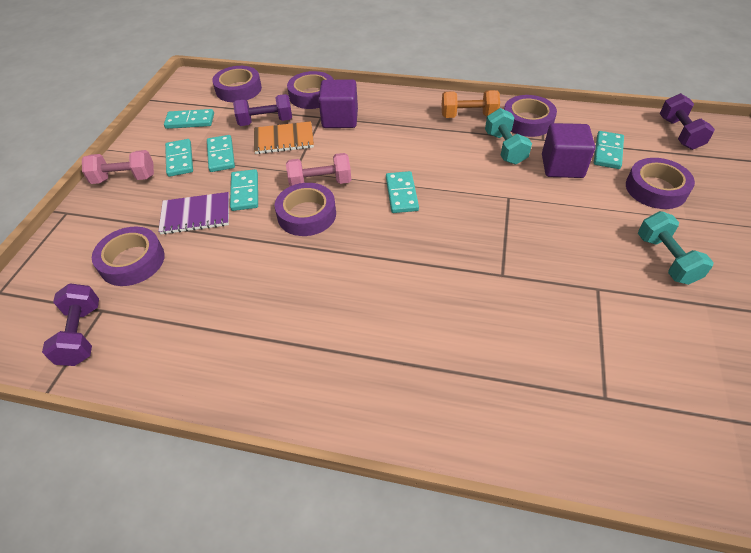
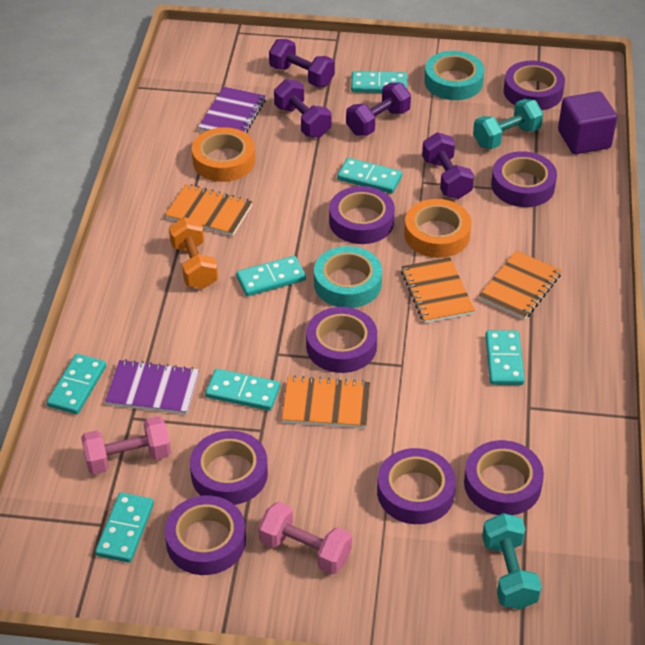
orange notebook: [254,121,314,154] = 1 -> [165,184,252,236] [282,376,370,428] [401,257,475,323] [479,250,562,320] = 4
orange tape: none = 0 -> [192,127,255,182] [404,199,471,258] = 2
purple cube: [318,79,358,128] [542,123,595,178] = 2 -> [558,91,617,154] = 1
purple dumbbell: [42,283,99,366] [233,94,292,126] [660,93,715,150] = 3 -> [269,39,335,87] [274,79,331,138] [346,83,411,136] [422,132,474,199] = 4
purple notebook: [158,192,229,235] = 1 -> [105,359,199,415] [198,87,266,133] = 2
purple tape: [92,227,165,286] [212,66,262,102] [275,183,336,236] [287,71,334,109] [504,95,557,137] [626,158,695,209] = 6 -> [164,496,246,575] [190,430,268,505] [306,307,377,373] [329,186,395,244] [377,448,456,524] [464,440,544,515] [491,151,557,207] [504,60,565,110] = 8
turquoise domino: [164,109,214,129] [165,139,193,177] [207,135,235,172] [230,169,258,211] [386,171,419,213] [594,131,624,169] = 6 -> [47,354,106,414] [95,492,154,563] [205,369,280,411] [236,256,306,296] [337,158,402,194] [351,71,407,93] [485,330,525,385] = 7
turquoise tape: none = 0 -> [314,246,382,308] [424,51,484,100] = 2

